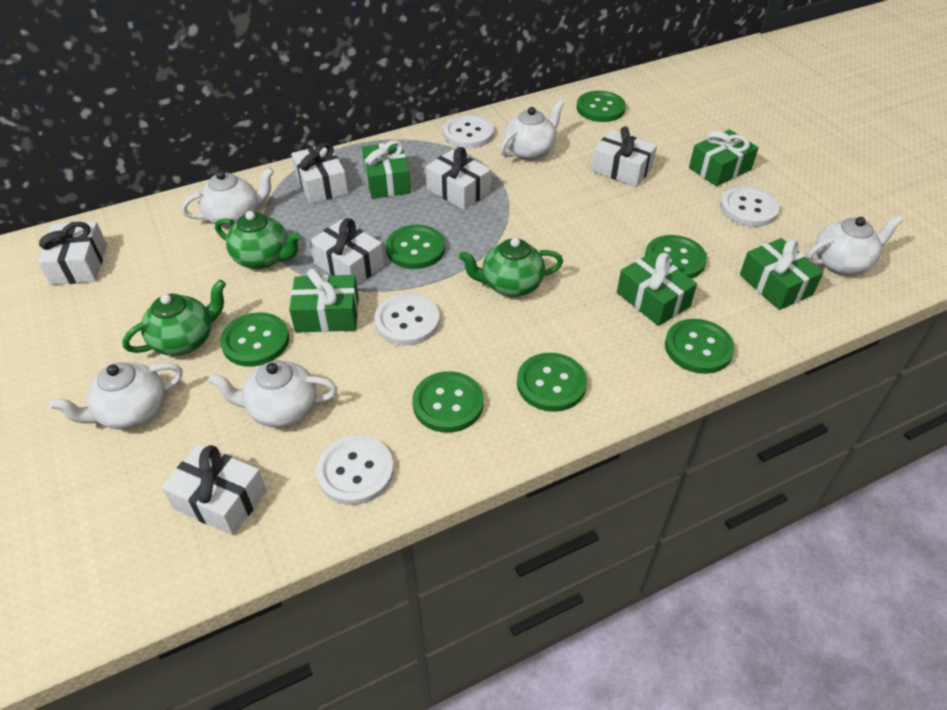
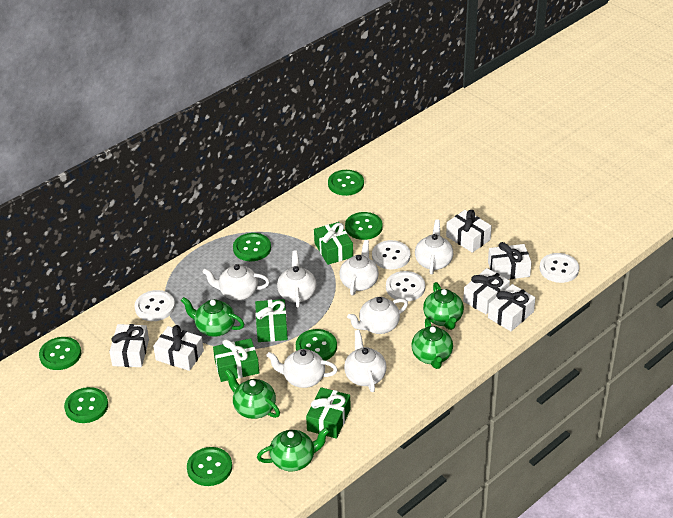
green gift: [289,269,359,332] [362,140,411,199] [617,252,697,326] [689,129,759,187] [740,238,823,310] = 5 -> [213,338,259,382] [255,299,288,342] [306,387,351,439] [314,222,353,265] = 4
green teapot: [122,280,226,356] [215,211,301,269] [459,238,563,297] = 3 -> [181,297,244,337] [225,369,280,419] [257,427,330,471] [411,318,453,369] [423,282,464,330] = 5
white teapot: [49,362,182,430] [181,167,274,227] [209,361,337,428] [500,100,564,161] [807,215,903,275] = 5 -> [203,264,270,301] [266,349,338,388] [277,250,317,308] [339,240,379,295] [344,330,387,392] [347,297,408,334] [415,220,453,275] = 7

